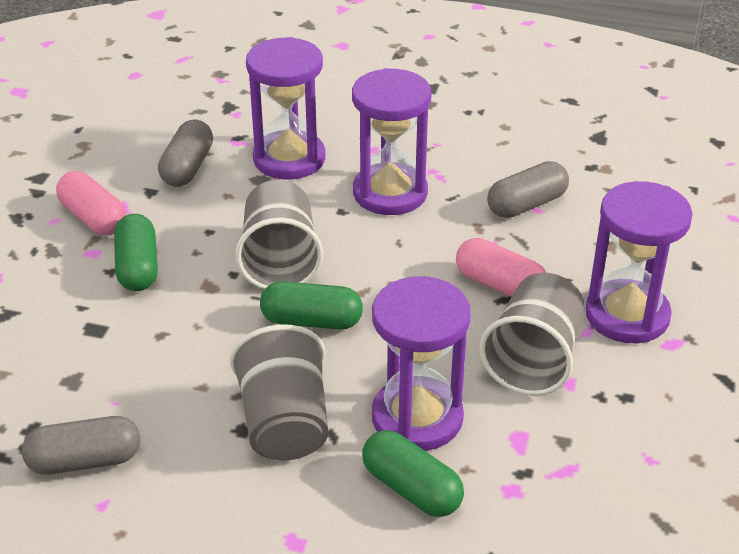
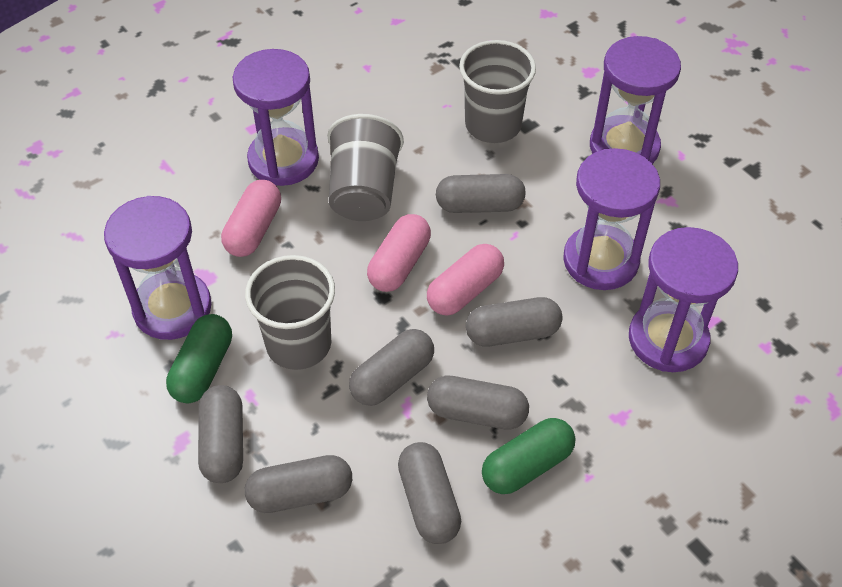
green capsule: [114,214,158,291] [260,281,363,330] [362,430,464,517] = 3 -> [166,314,232,403] [482,418,575,494] = 2
grey capsule: [22,416,140,475] [158,120,213,187] [487,161,569,218] = 3 -> [198,385,243,483] [245,455,352,513] [349,329,434,406] [398,442,461,544] [427,376,529,430] [436,174,526,213] [466,297,562,346] = 7
pink capsule: [56,171,126,235] [456,238,546,297] = 2 -> [221,180,281,257] [367,214,431,292] [427,244,504,315] = 3
purple hourglass: [246,37,325,180] [352,68,431,215] [372,276,471,451] [585,181,693,343] = 4 -> [104,196,212,340] [233,49,319,186] [563,148,660,290] [590,36,681,164] [629,227,738,372] = 5

